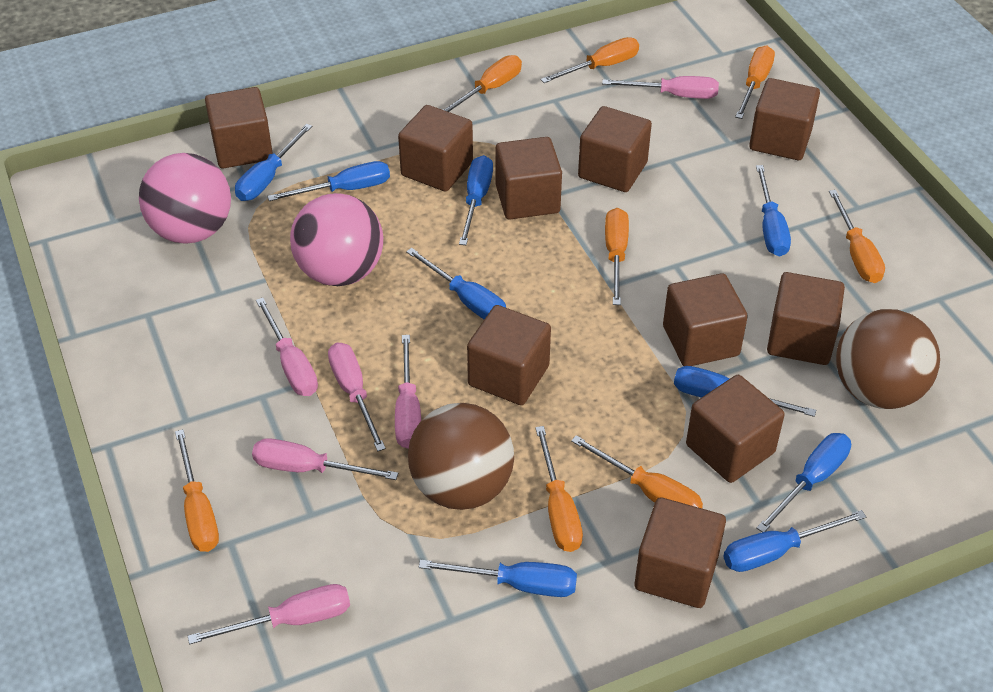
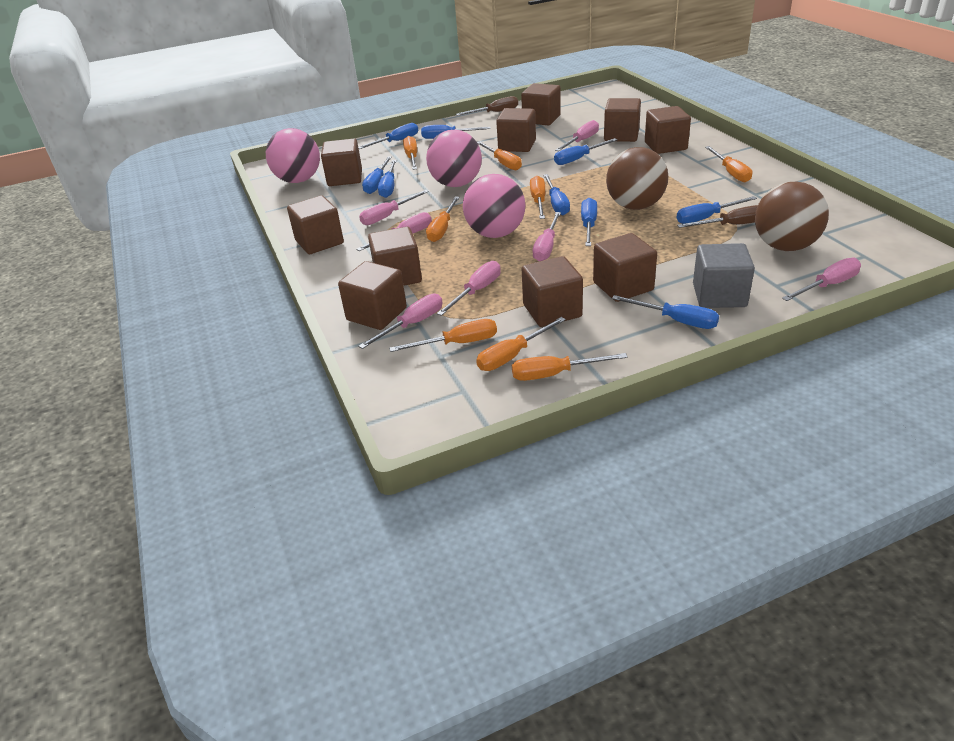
brown screwdriver: none = 0 -> [456,96,518,116] [677,205,758,228] = 2
grey cube: none = 0 -> [693,243,755,308] = 1
pink ball: [139,153,231,244] [290,193,383,286] = 2 -> [266,128,320,183] [426,130,482,187] [463,174,525,238] = 3
pink screwdriver: [188,584,350,644] [252,438,398,480] [256,298,318,396] [328,342,386,451] [395,335,421,449] [602,76,719,99] = 6 -> [356,212,432,251] [358,294,443,349] [359,190,429,225] [437,261,501,316] [533,212,561,261] [555,120,599,151] [782,258,861,301] = 7

